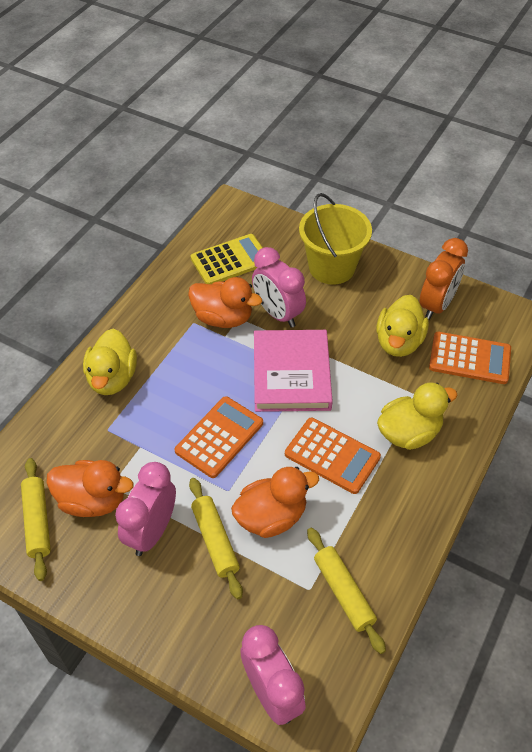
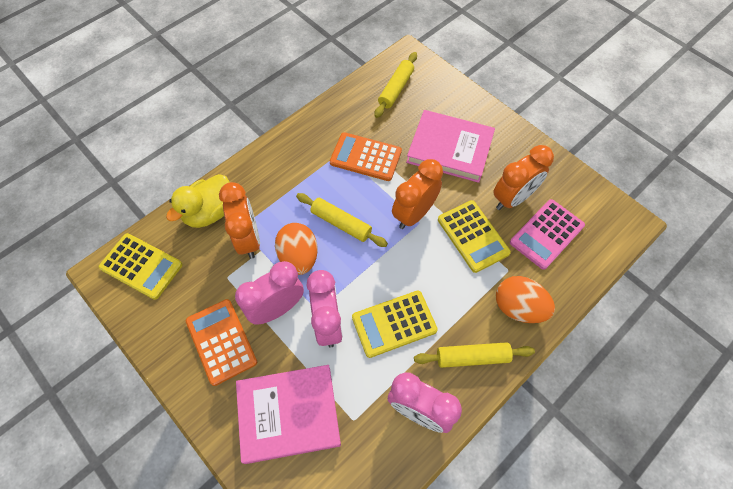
orange calculator: [174,396,263,478] [285,417,381,494] [429,332,511,384] = 3 -> [186,299,257,386] [330,132,402,181] = 2
orange clock: [420,238,468,320] = 1 -> [219,182,260,259] [392,159,443,229] [493,145,554,210] = 3
orange duck: [47,460,134,517] [188,277,262,328] [231,467,319,538] = 3 -> none = 0
orange egg: none = 0 -> [275,223,318,275] [496,276,555,323] = 2
pink book: [254,330,333,412] = 1 -> [236,365,341,464] [406,110,495,183] = 2
pink calculator: none = 0 -> [510,199,585,270] = 1
yellow bucket: [299,193,372,285] = 1 -> none = 0
yellow calculator: [191,234,263,284] = 1 -> [99,233,183,300] [352,291,438,358] [438,200,511,273] = 3
yellow duck: [83,329,137,395] [376,295,429,357] [377,383,457,450] = 3 -> [166,174,230,228] = 1

